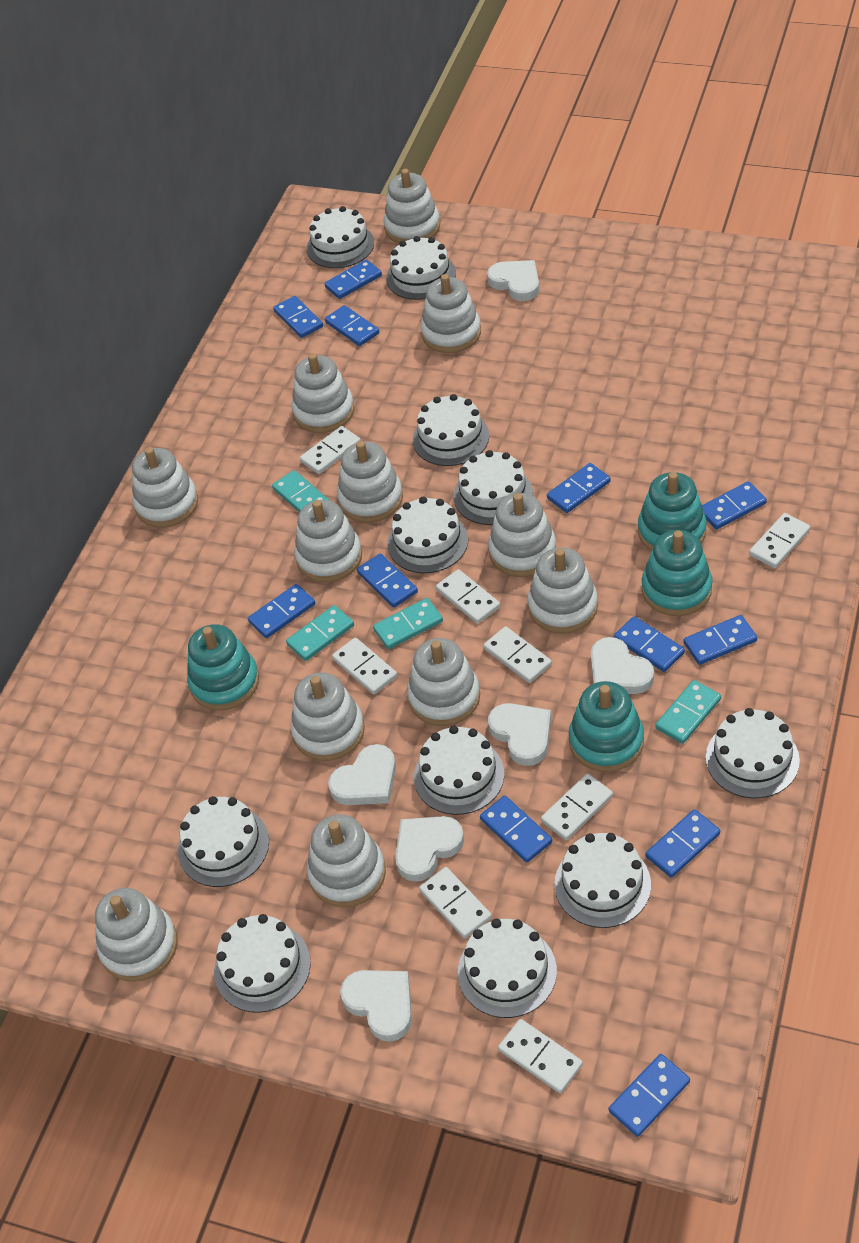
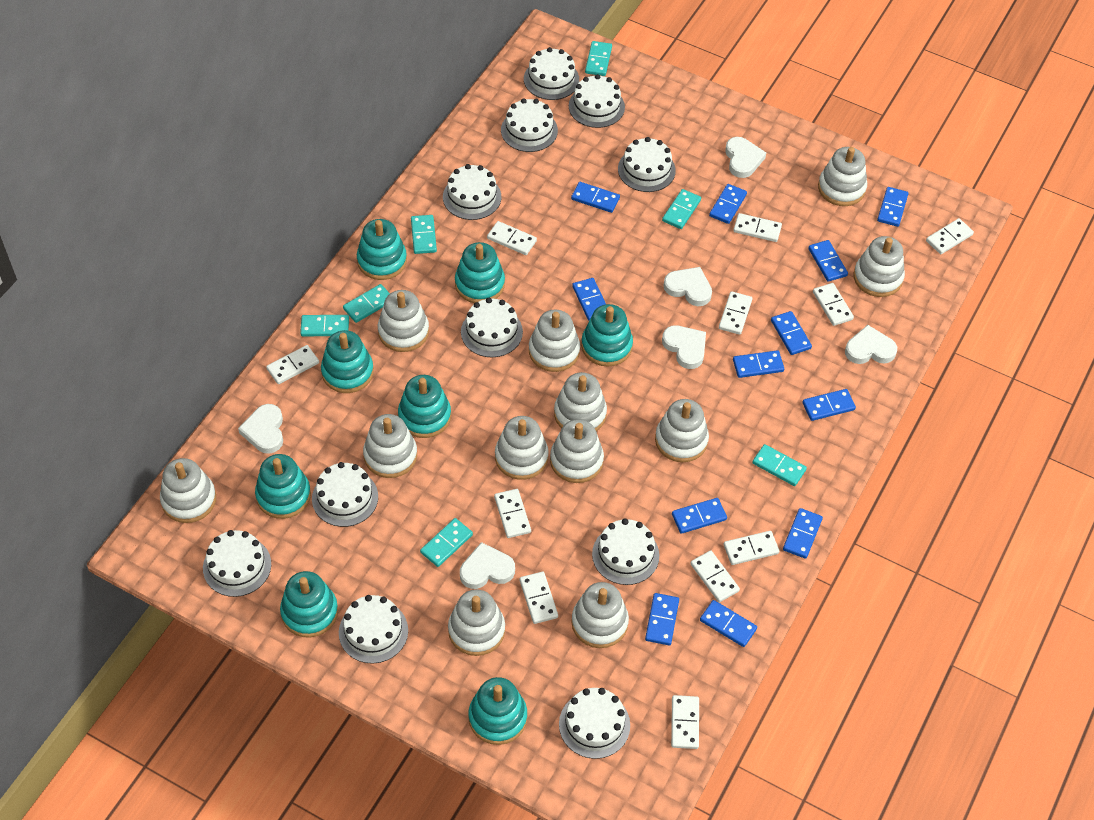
turquoise domino: [272,470,330,512] [286,605,354,661] [373,598,443,649] [655,680,721,744] = 4 -> [300,315,349,336] [343,284,390,323] [411,215,437,254] [420,518,473,567] [585,41,612,76] [662,189,701,229] [752,444,807,486] = 7
turquoise stacking toy: [187,624,259,711] [569,681,644,772] [638,472,707,551] [642,530,713,616] = 4 -> [255,454,311,519] [280,571,338,638] [321,330,374,393] [357,219,407,280] [398,375,451,438] [455,242,505,303] [468,677,527,745] [581,304,633,367] = 8
white domino: [300,426,361,474] [332,637,397,694] [419,867,492,938] [436,569,500,624] [483,626,552,683] [498,1019,583,1093] [541,774,613,840] [749,513,810,568] = 8 -> [266,345,319,384] [487,221,537,255] [494,489,531,538] [520,572,558,624] [671,695,699,749] [690,551,740,602] [719,291,752,335] [724,531,779,565] [733,213,782,242] [813,283,854,326] [926,218,974,254] = 11

